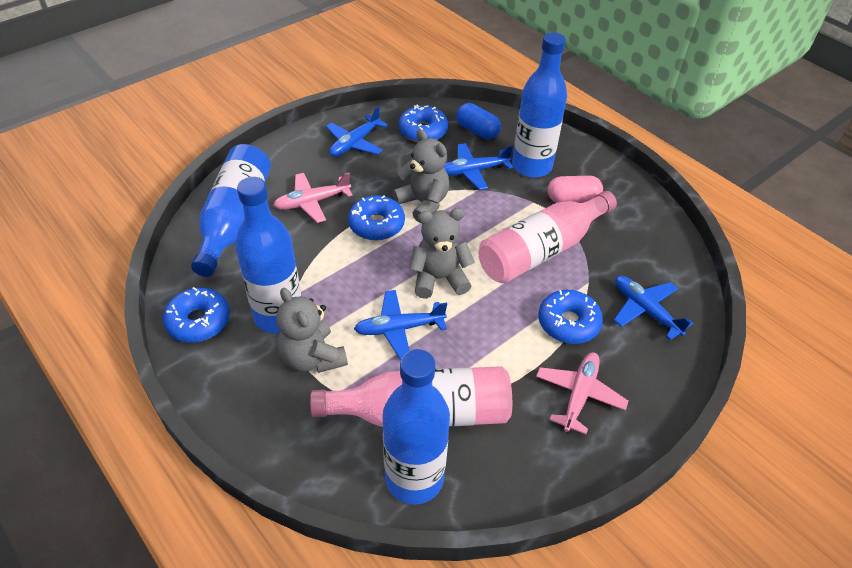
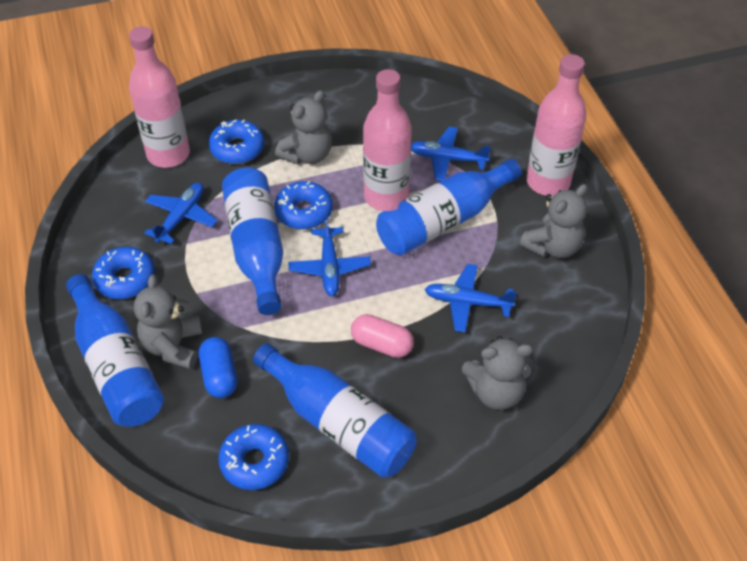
grey teddy bear: [276,288,348,373] [392,129,449,223] [409,208,475,299] = 3 -> [134,275,202,369] [275,90,332,165] [462,336,533,410] [520,184,588,258] = 4
pink bottle: [310,366,512,427] [479,191,617,283] = 2 -> [129,26,190,168] [363,69,412,211] [526,54,587,196] = 3
pink plane: [273,173,353,223] [536,352,628,434] = 2 -> none = 0

